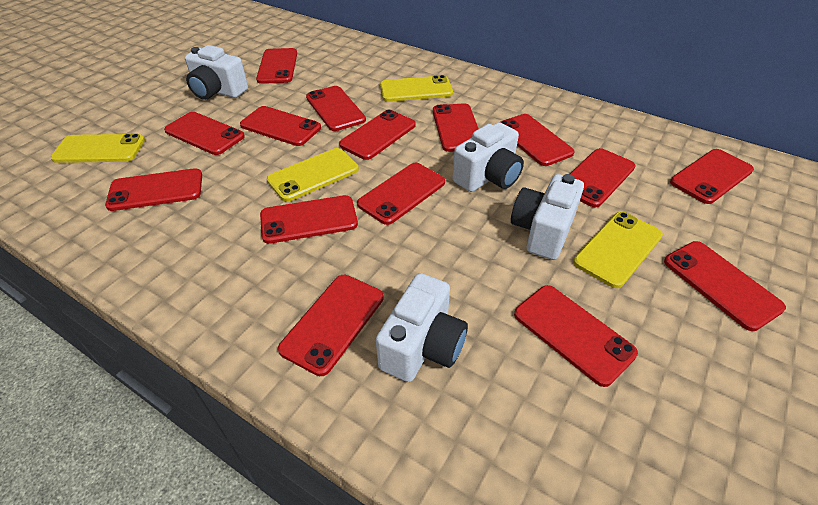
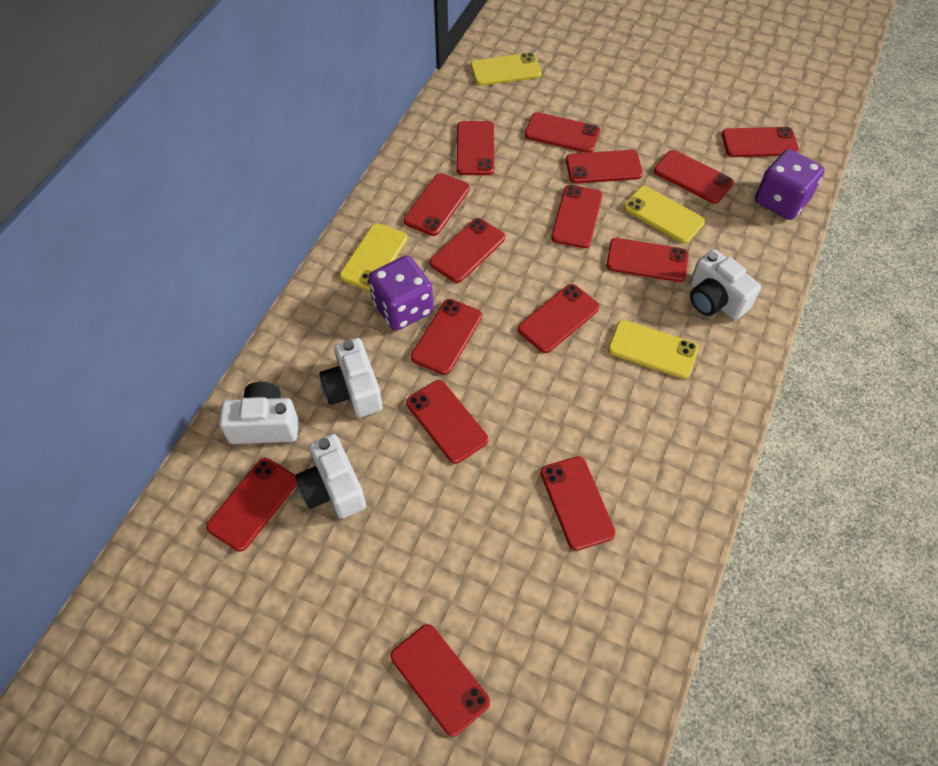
purple dice: none = 0 -> [368,255,434,331] [755,149,825,220] = 2

